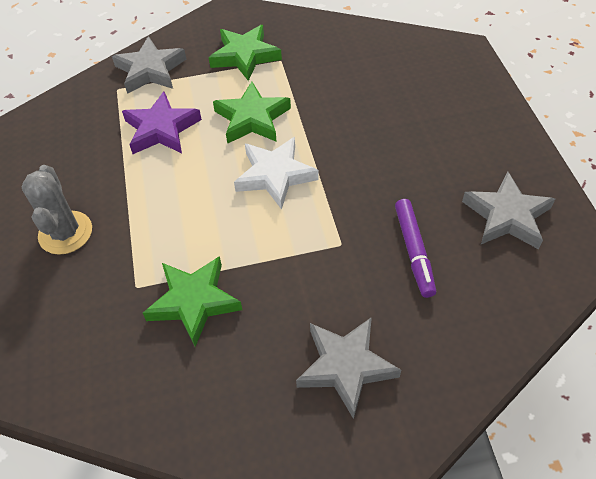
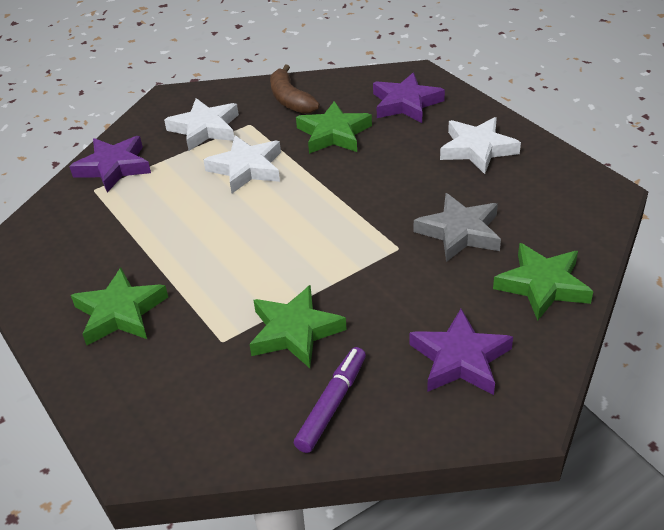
brown banana: none = 0 -> [270,64,320,114] = 1
green star: [143,256,242,347] [209,25,282,81] [213,82,291,144] = 3 -> [71,268,168,345] [249,285,347,368] [296,101,372,154] [493,243,593,321] = 4
grey cactus: [22,165,92,255] = 1 -> none = 0
grey star: [112,36,186,94] [296,317,401,419] [462,172,555,249] = 3 -> [414,193,501,262] = 1
purple star: [122,92,202,154] = 1 -> [69,136,151,193] [373,73,445,123] [410,309,513,395] = 3
white star: [234,137,319,210] = 1 -> [164,98,239,151] [203,135,281,193] [440,117,521,174] = 3

